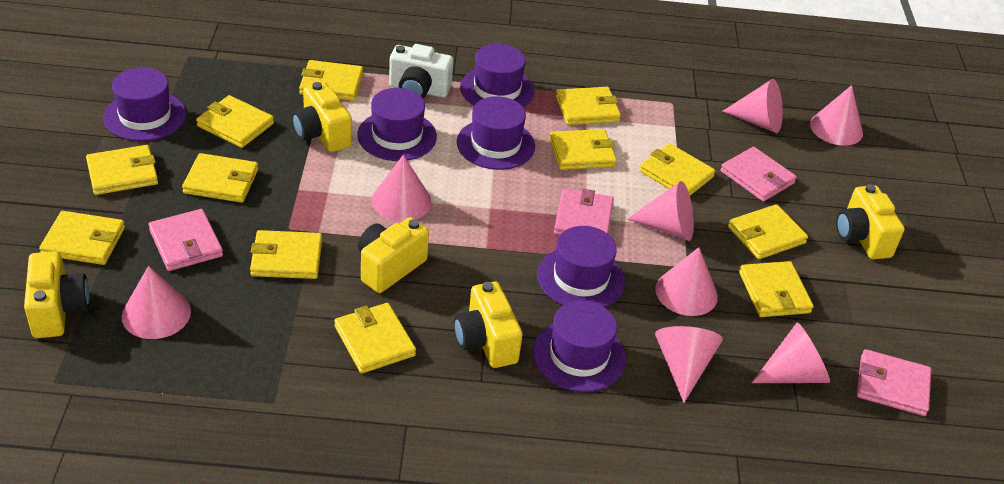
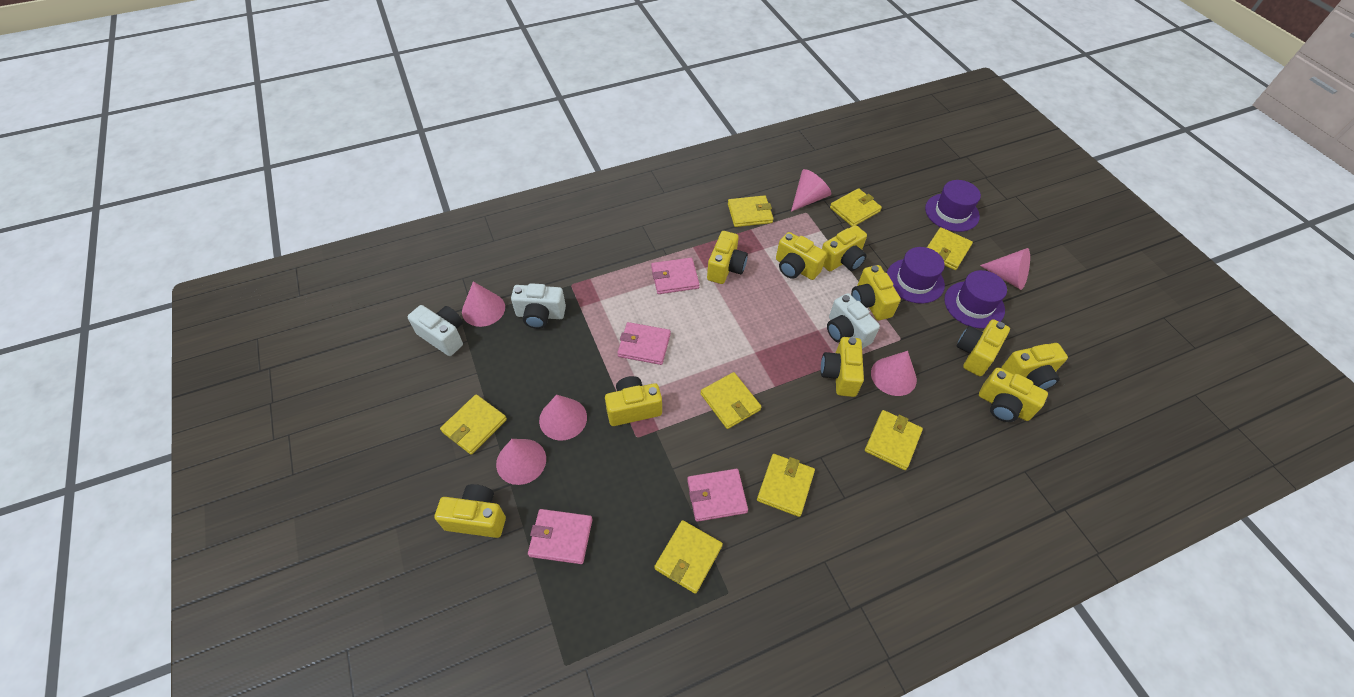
pink cone: [122,266,191,339] [372,155,432,222] [628,181,694,241] [655,247,718,316] [655,326,723,403] [722,79,783,133] [752,323,830,383] [810,85,863,146] = 8 -> [462,282,505,327] [496,439,546,485] [539,395,587,440] [791,169,831,212] [871,351,917,396] [980,248,1030,290] = 6
purple hat: [103,67,186,141] [357,88,437,161] [457,96,535,170] [460,44,535,108] [533,300,626,392] [537,226,625,307] = 6 -> [887,247,945,304] [925,180,981,232] [944,270,1007,329] = 3
white camera: [389,44,453,98] = 1 -> [408,305,463,356] [511,283,566,329] [827,293,880,349] = 3
yellow camera: [24,251,90,338] [292,82,352,152] [358,217,429,293] [454,281,523,368] [836,184,905,259] = 5 -> [434,484,506,538] [605,376,662,426] [707,231,748,284] [776,232,827,280] [821,337,864,397] [822,225,867,271] [851,265,901,320] [956,319,1010,376] [979,367,1048,422] [1001,343,1068,390] = 10
yellow wallet: [39,211,125,265] [86,145,158,195] [182,153,258,203] [196,95,274,148] [250,230,322,279] [299,60,363,101] [334,303,416,373] [550,129,617,170] [556,87,621,125] [640,143,715,195] [728,204,808,259] [739,261,814,317] = 12 -> [440,394,507,455] [654,520,723,594] [700,372,761,429] [728,195,773,227] [757,454,815,517] [830,188,882,226] [865,410,923,470] [927,227,973,270] = 8

